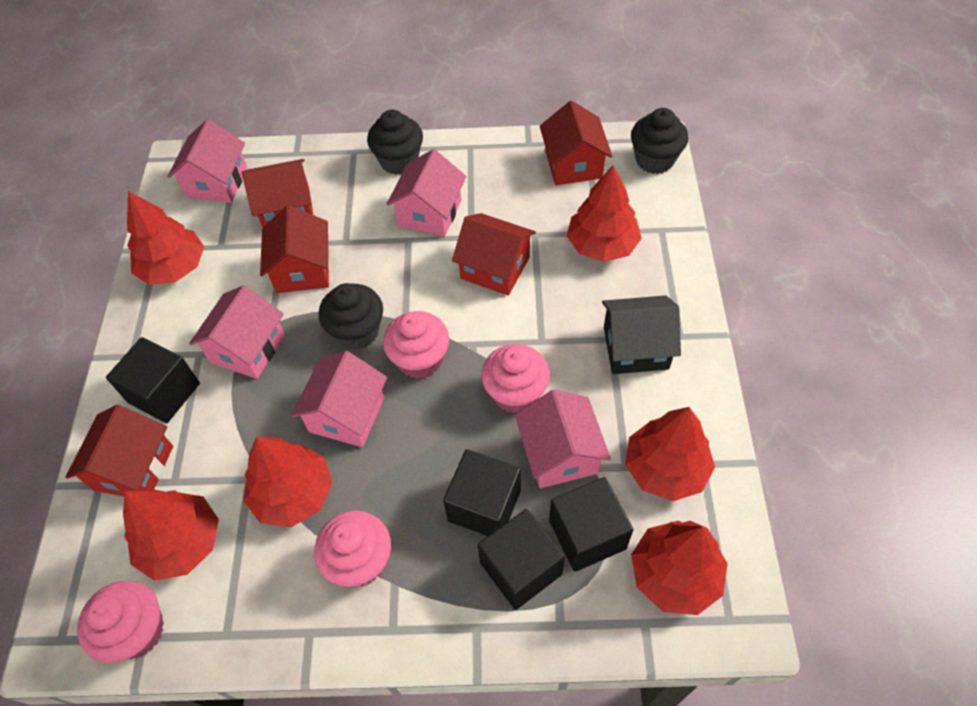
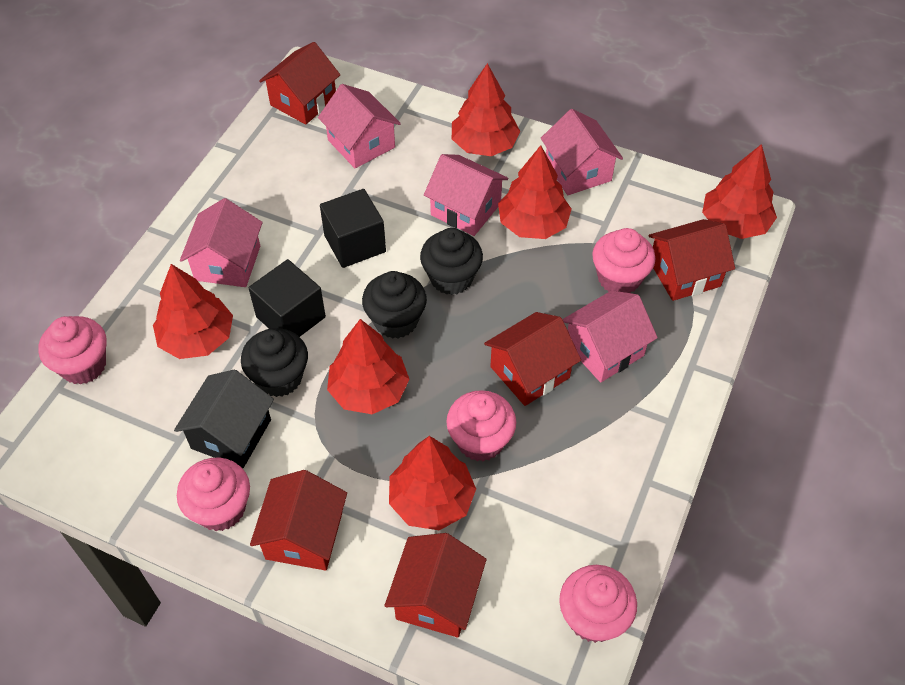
black cube: [106,337,200,423] [443,449,521,536] [478,509,565,610] [549,477,633,572] = 4 -> [249,259,326,337] [320,189,386,268] = 2
pink cupcake: [77,581,164,663] [314,511,391,587] [383,311,449,379] [481,344,550,414] = 4 -> [38,316,106,385] [177,458,250,531] [446,390,516,461] [559,565,637,643] [592,228,656,293] = 5

